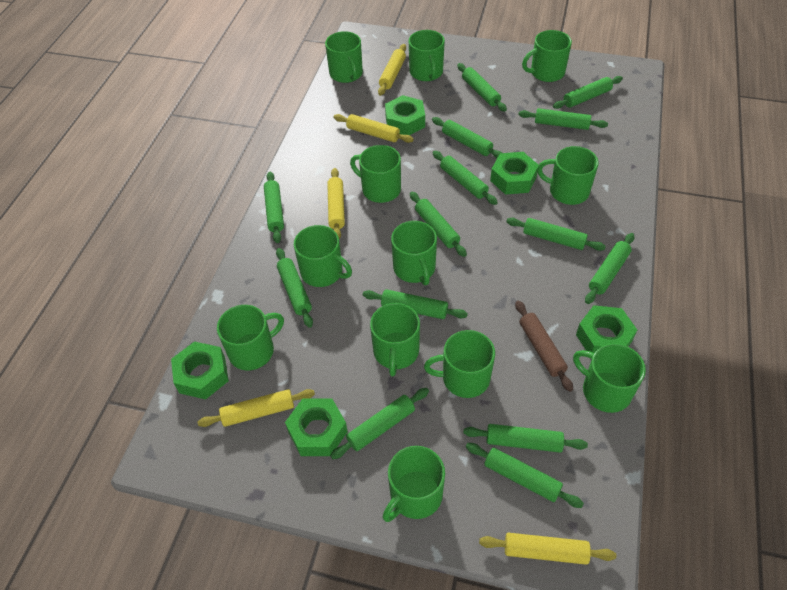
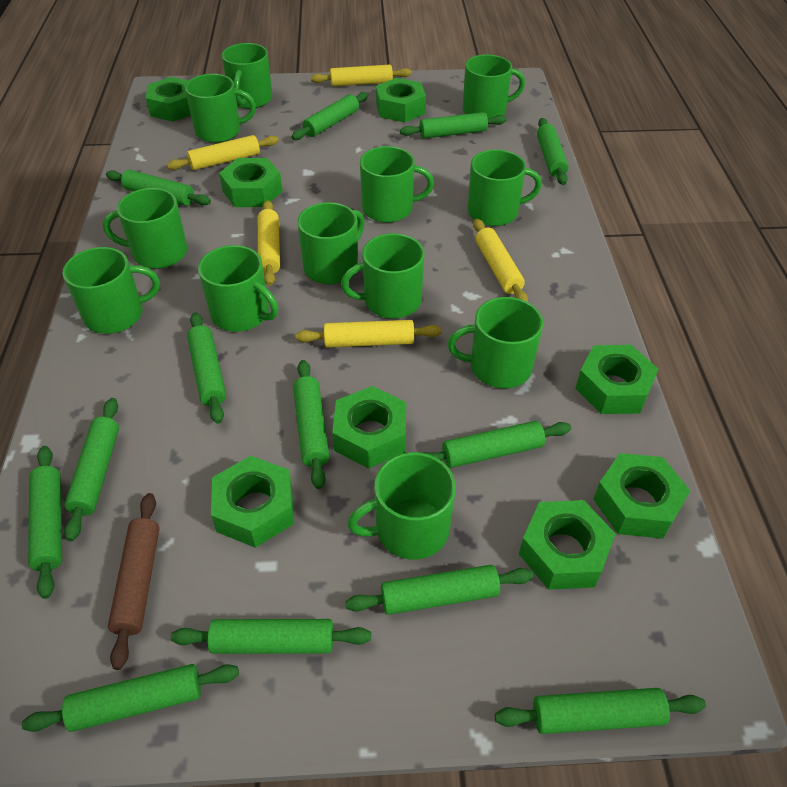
green nut: [171,341,229,399] [285,399,348,456] [385,95,425,135] [490,152,539,195] [576,305,637,354] = 5 -> [146,77,191,122] [211,456,294,548] [219,158,282,207] [332,386,406,469] [376,78,426,122] [519,500,616,590] [575,345,658,414] [593,453,690,539] = 8
green rolling pin: [264,171,284,243] [276,248,313,328] [330,388,429,459] [363,289,468,319] [410,192,467,257] [432,117,502,158] [432,151,498,205] [457,63,507,112] [463,424,588,453] [466,443,584,508] [506,218,606,251] [519,108,608,130] [553,76,623,109] [585,233,634,304] = 14 -> [22,664,239,732] [28,446,62,599] [64,398,119,541] [106,170,211,206] [171,619,371,654] [187,312,226,424] [292,92,368,140] [293,360,329,489] [345,565,533,615] [400,112,507,139] [424,421,571,468] [495,688,706,734] [537,118,569,185] = 13

